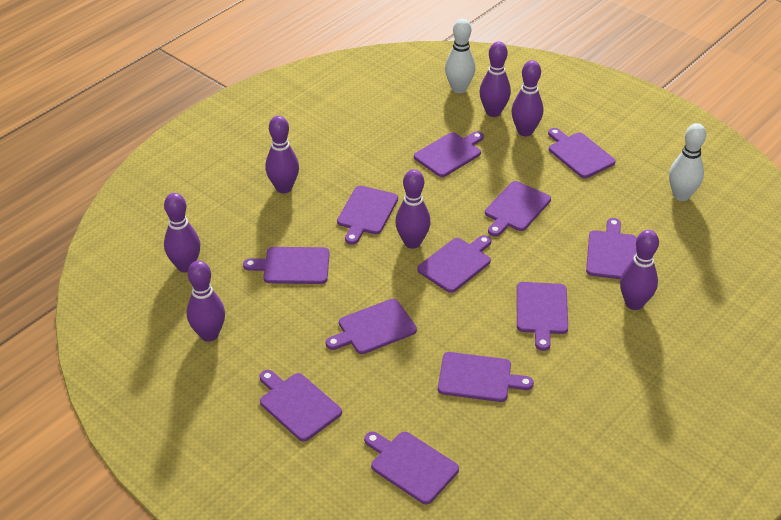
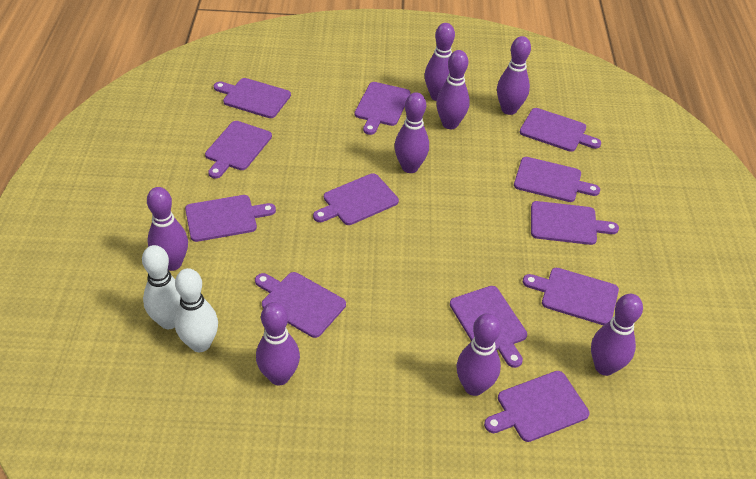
purple bowling pin: [164,193,200,273] [187,261,225,342] [266,116,299,193] [395,169,431,249] [479,41,511,117] [511,60,543,137] [620,230,659,310] = 7 -> [147,187,188,271] [256,302,300,385] [394,92,429,173] [425,23,455,101] [436,50,470,129] [457,313,501,396] [497,36,531,115] [591,294,643,376] = 8

